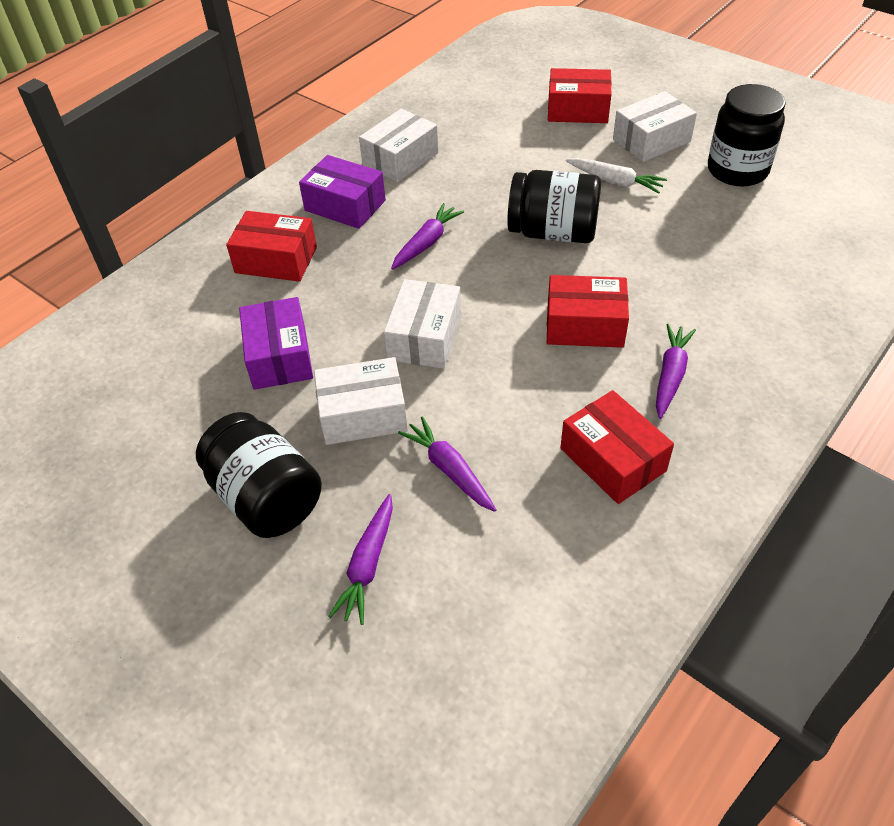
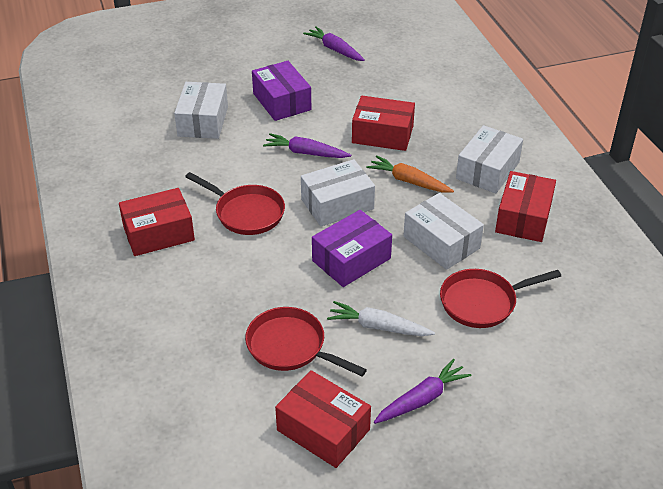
black jar: [196,412,322,538] [507,170,601,243] [708,84,786,186] = 3 -> none = 0
orange carrot: none = 0 -> [367,155,454,193] = 1
purple carrot: [328,494,393,625] [391,203,464,269] [398,416,496,512] [656,324,696,419] = 4 -> [263,133,351,158] [303,26,365,61] [374,358,472,424] = 3
red pan: none = 0 -> [185,172,285,235] [245,307,367,376] [440,269,561,328] = 3

